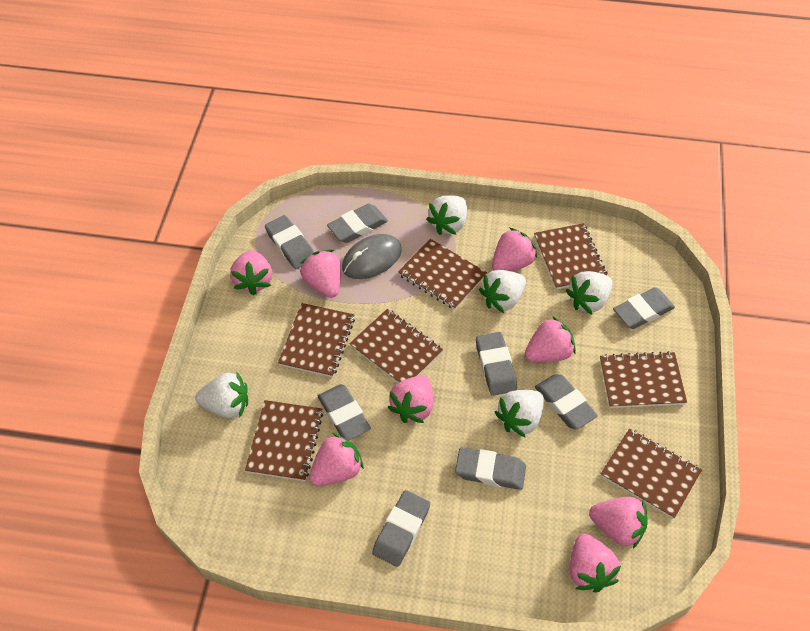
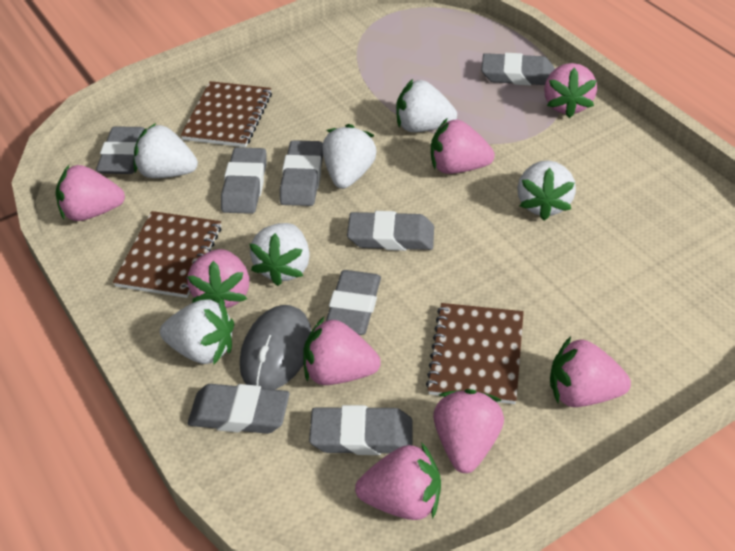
brown notebook: [245,400,323,481] [278,303,355,378] [349,309,443,383] [398,239,487,310] [534,223,607,290] [600,351,687,408] [601,428,702,519] = 7 -> [113,211,222,298] [181,81,272,147] [426,303,524,404] = 3
white strawberry: [195,371,248,418] [426,195,467,235] [479,270,526,313] [495,390,544,438] [566,271,613,314] = 5 -> [134,123,198,178] [160,300,234,364] [249,223,310,286] [323,124,377,189] [396,79,457,132] [518,160,576,220] = 6

